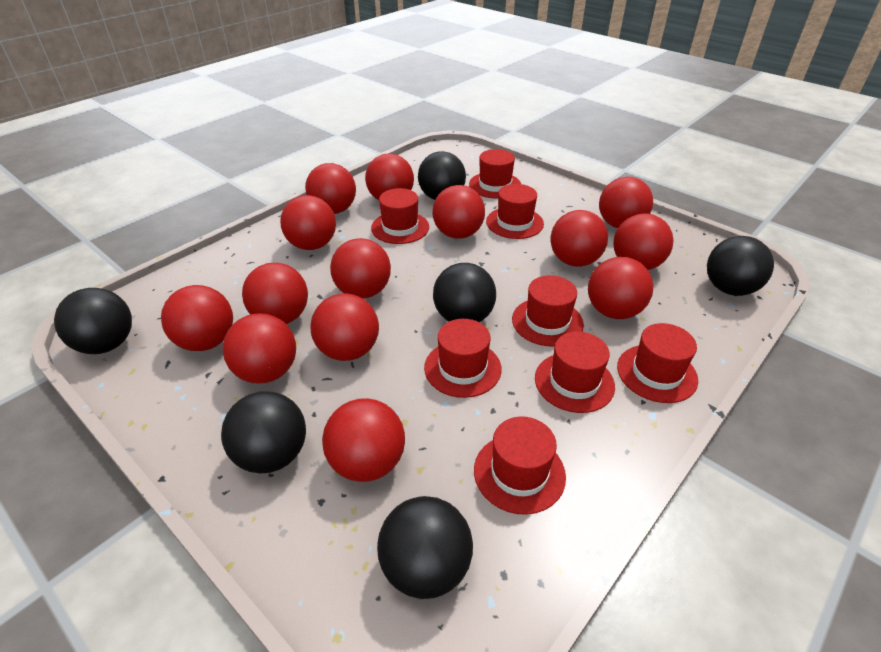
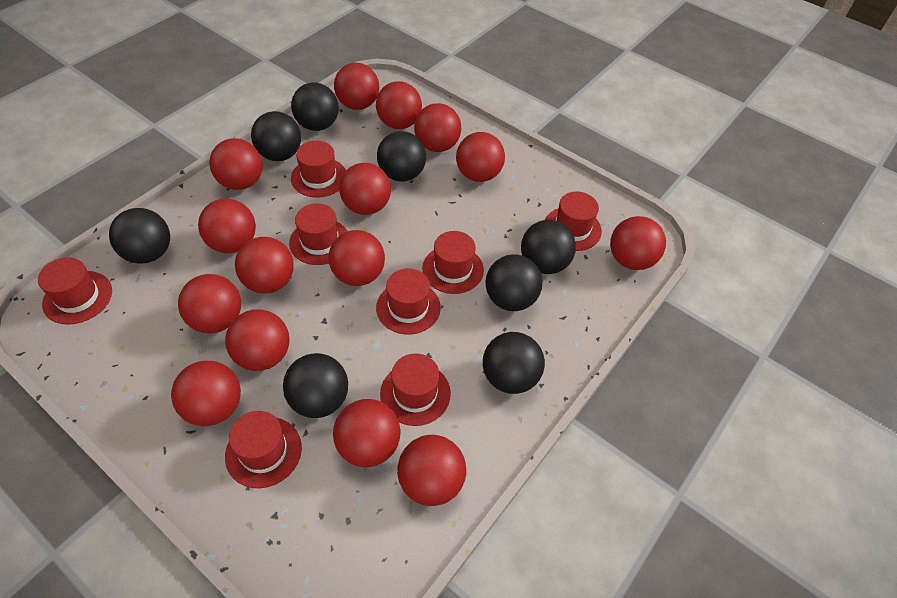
black ball: [54,288,132,354] [221,391,306,473] [377,496,473,599] [418,151,466,200] [433,263,496,322] [707,236,774,296] = 6 -> [109,208,170,264] [251,111,301,161] [283,353,348,418] [291,83,339,131] [377,131,426,181] [483,332,545,394] [486,254,543,311] [521,220,576,274] = 8
red ball: [161,285,233,351] [222,313,296,384] [242,263,308,324] [280,195,336,250] [305,163,356,214] [311,293,379,361] [322,398,405,482] [330,238,391,299] [365,153,414,200] [432,185,485,239] [550,210,608,267] [588,257,653,319] [599,177,653,228] [613,213,673,270] = 14 -> [171,361,241,426] [178,274,241,333] [198,199,256,253] [209,138,263,190] [225,309,290,371] [235,237,294,294] [329,230,385,286] [333,399,401,467] [334,63,379,110] [339,163,391,215] [376,81,422,129] [397,435,466,506] [414,103,461,152] [456,132,505,182] [610,216,666,270] = 15

